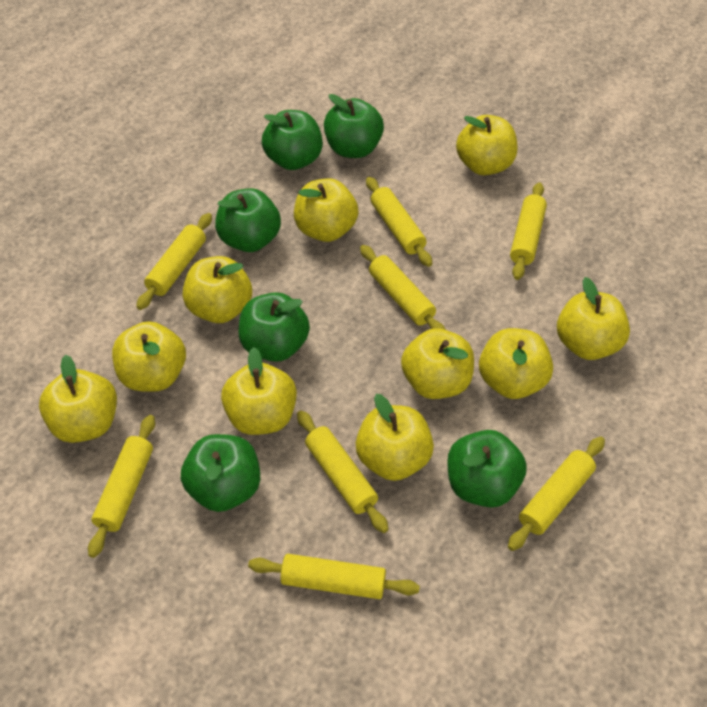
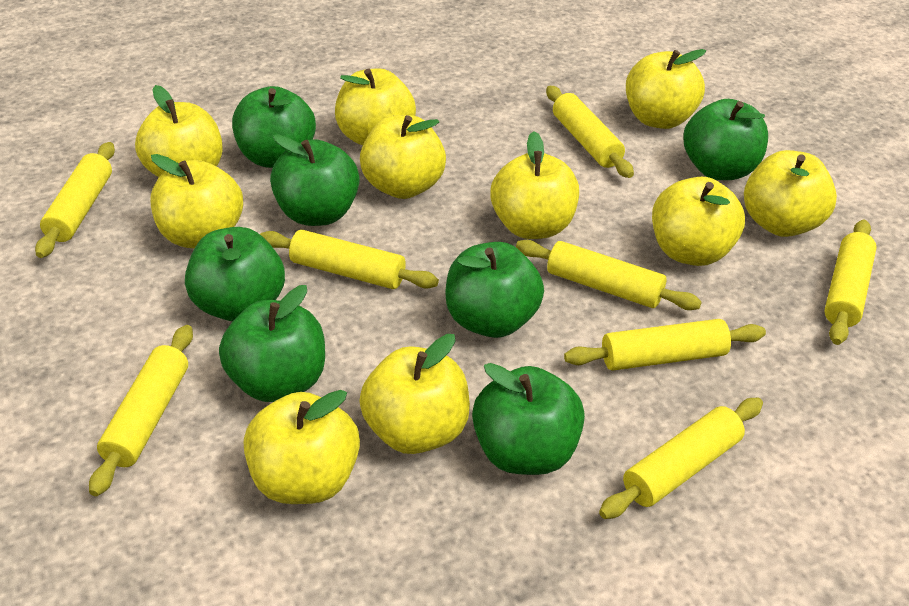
green apple: [181,434,260,512] [215,188,281,252] [238,292,310,362] [262,110,323,170] [324,94,384,158] [447,430,527,508] = 6 -> [185,227,285,321] [219,285,325,402] [232,86,316,168] [270,134,360,226] [445,242,544,338] [472,363,585,475] [683,99,768,180] = 7

